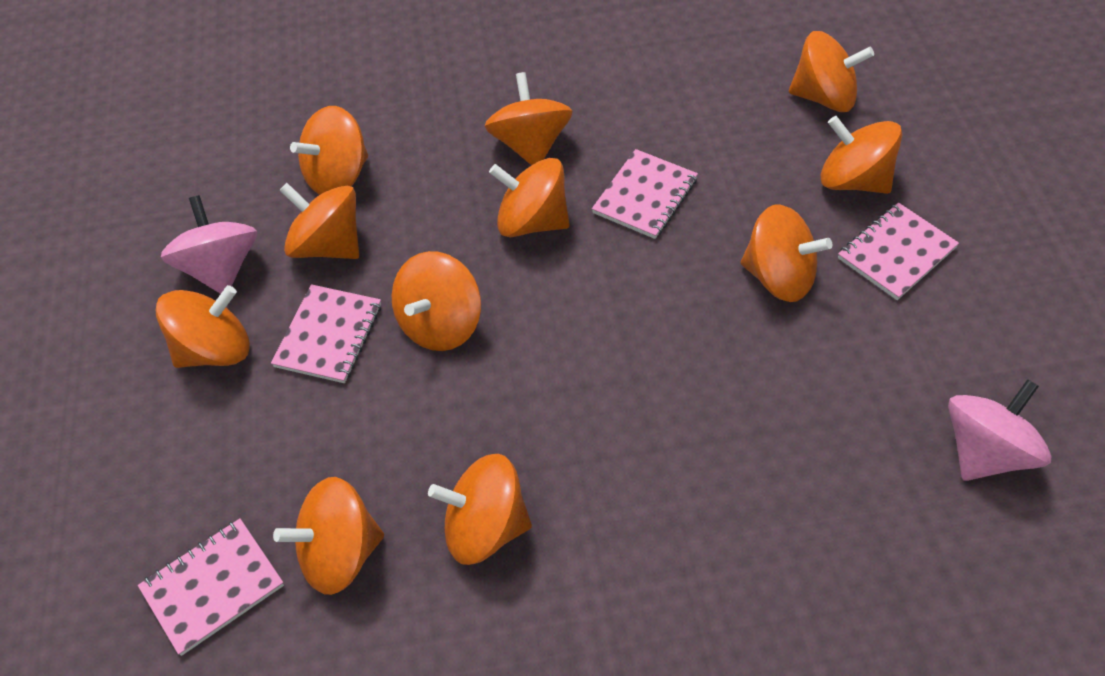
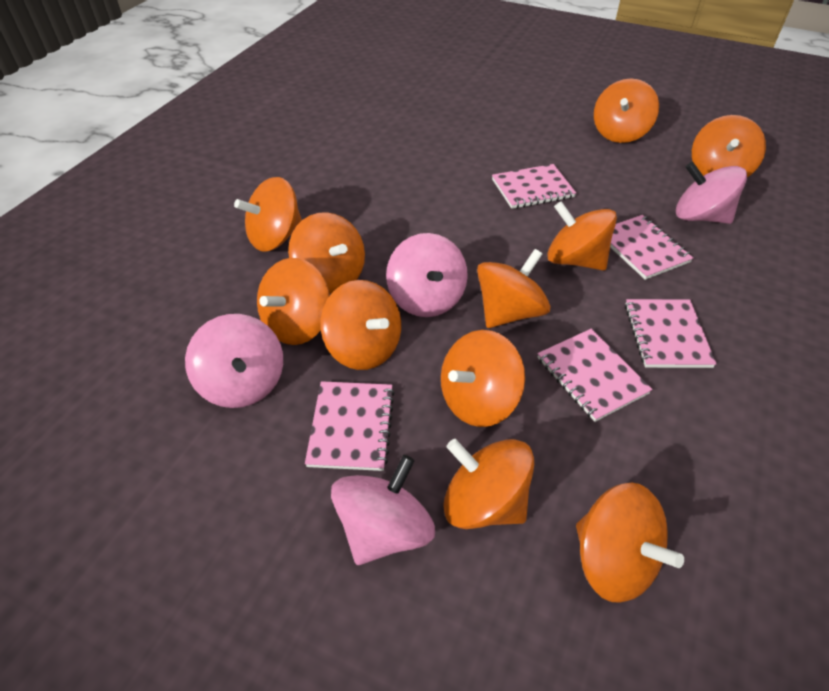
pink notebook: [138,518,284,656] [271,284,381,383] [592,149,698,239] [838,203,959,300] = 4 -> [305,381,395,471] [492,164,576,209] [538,328,653,422] [610,215,693,280] [625,299,716,368] = 5
pink spinning top: [161,195,257,294] [948,379,1051,481] = 2 -> [185,314,283,408] [331,455,435,565] [386,233,468,317] [676,162,747,224] = 4

